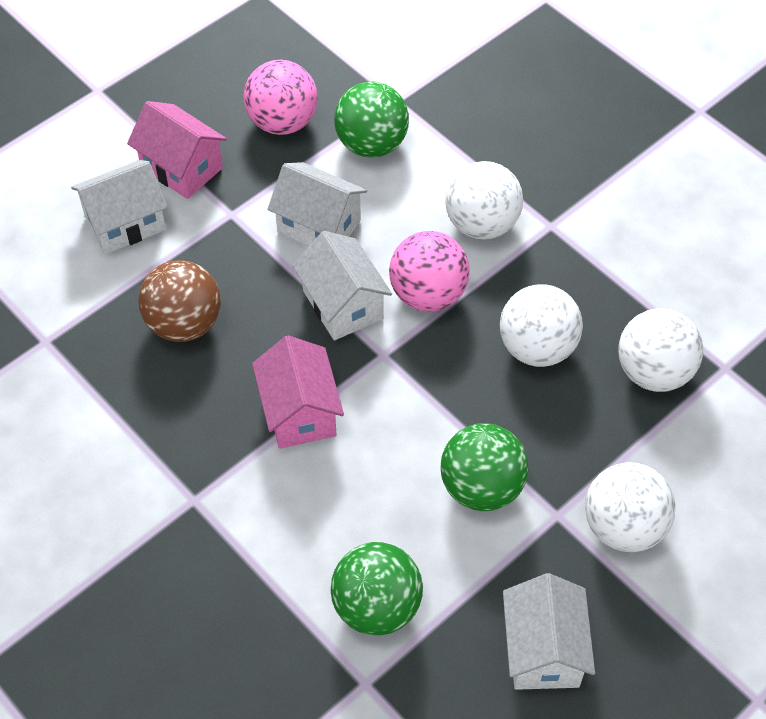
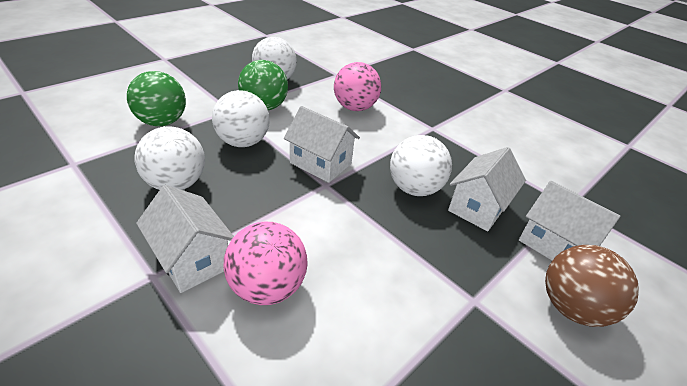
green ball: [331,542,423,635] [334,82,409,157] [441,423,529,511] = 3 -> [127,71,186,126] [238,60,288,110] = 2
pink house: [127,101,227,199] [252,335,344,449] = 2 -> none = 0

